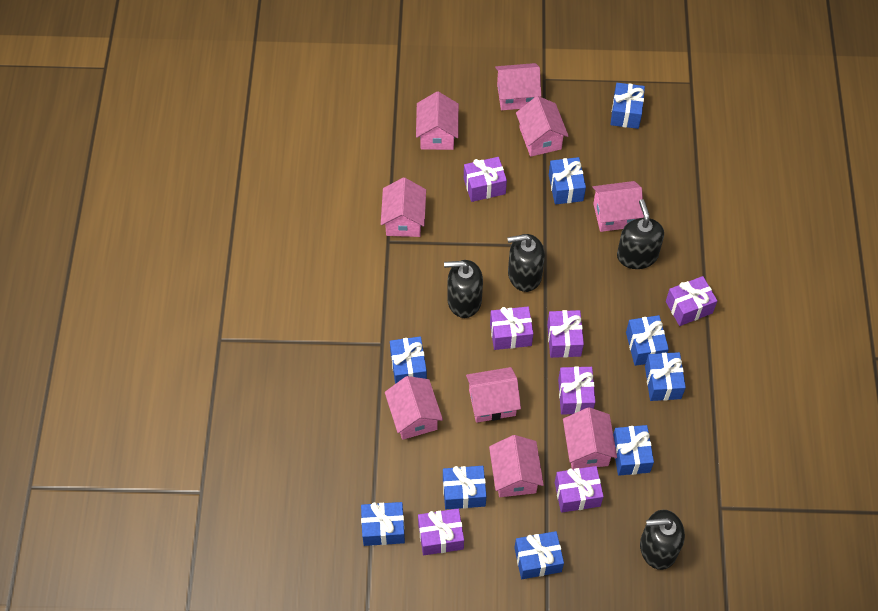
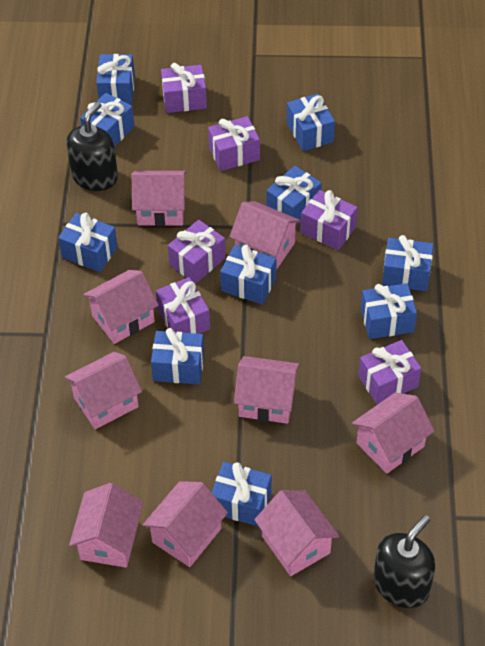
black soap dispenser: [444,260,483,318] [507,234,545,292] [617,199,664,269] [640,510,685,570] = 4 -> [66,102,118,191] [373,515,435,608] = 2
blue gift: [361,502,405,546] [390,336,427,384] [443,466,487,509] [514,531,564,579] [549,157,586,205] [610,83,645,129] [613,425,654,476] [626,315,669,366] [645,352,686,401] = 9 -> [58,213,118,272] [80,93,135,147] [96,54,135,104] [151,328,204,384] [212,462,272,527] [220,245,277,304] [266,166,322,225] [287,94,335,151] [361,283,417,339] [382,235,434,291] = 10
purple gift: [418,509,464,555] [464,157,507,202] [490,307,533,350] [547,310,584,358] [555,466,604,513] [558,366,595,415] [666,276,717,326] = 7 -> [156,277,210,334] [161,63,207,113] [168,220,226,284] [208,116,260,171] [301,190,358,250] [358,340,421,405] = 6

